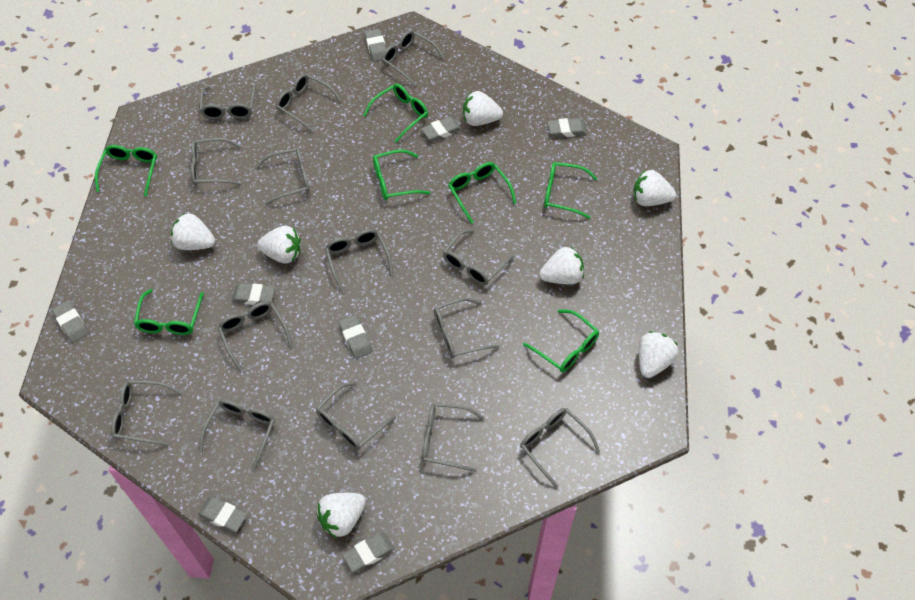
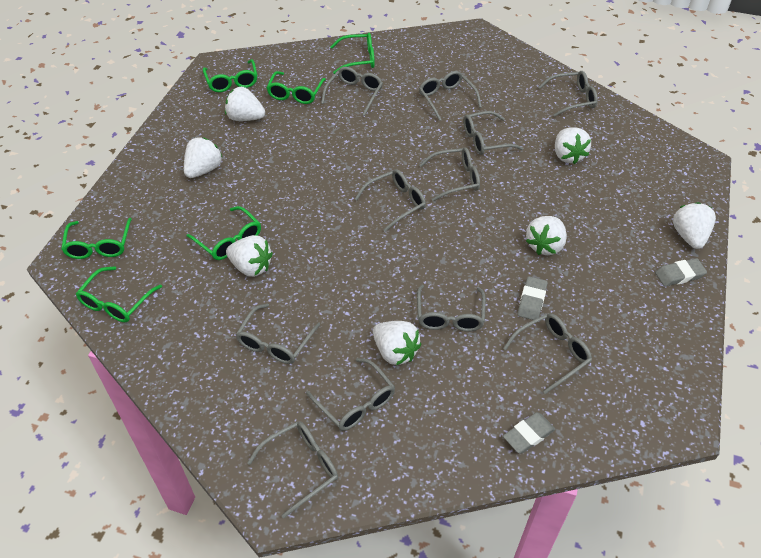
green glasses: [95,145,157,197] [134,289,204,335] [363,84,428,143] [373,149,430,200] [448,162,516,224] [523,309,599,372] [544,162,597,219] = 7 -> [61,218,132,259] [76,266,162,322] [187,206,261,260] [203,59,257,92] [267,71,326,104] [330,33,375,74] = 6
grey eraser: [52,301,89,343] [198,497,247,532] [231,283,275,305] [338,315,372,359] [342,532,395,572] [365,29,387,61] [421,116,462,142] [547,118,587,137] = 8 -> [503,412,556,453] [517,276,548,320] [655,258,707,287] = 3
grey glasses: [111,380,182,446] [191,138,241,186] [199,85,256,120] [199,399,275,471] [217,302,293,371] [256,148,310,206] [276,74,341,132] [316,382,396,450] [325,229,393,292] [382,30,445,86] [422,403,484,472] [434,298,500,358] [443,229,514,285] [520,408,600,488] = 14 -> [236,304,320,364] [247,421,338,518] [306,358,395,431] [321,67,383,116] [355,169,426,232] [417,285,486,332] [419,71,482,121] [419,147,480,201] [463,111,523,155] [503,313,592,394] [539,71,598,117] = 11

